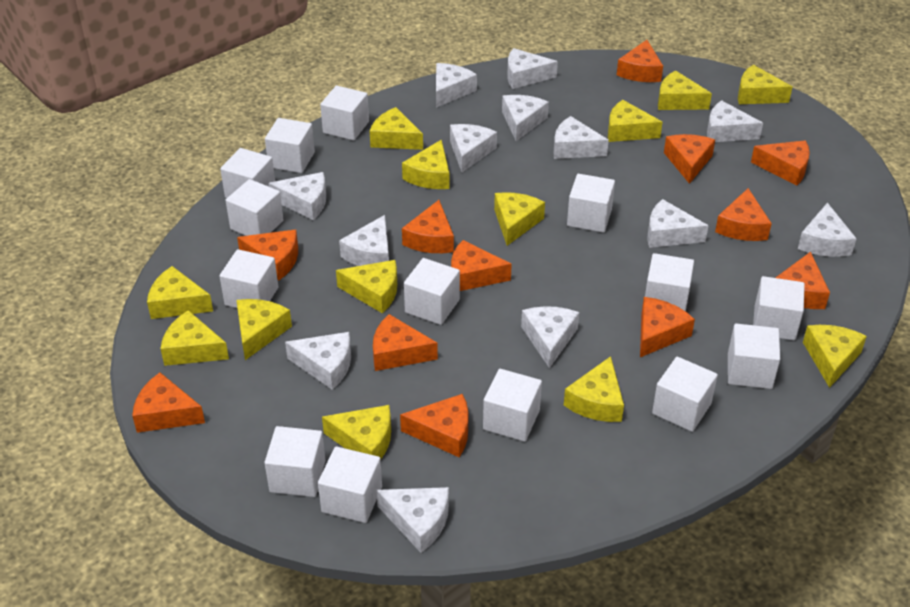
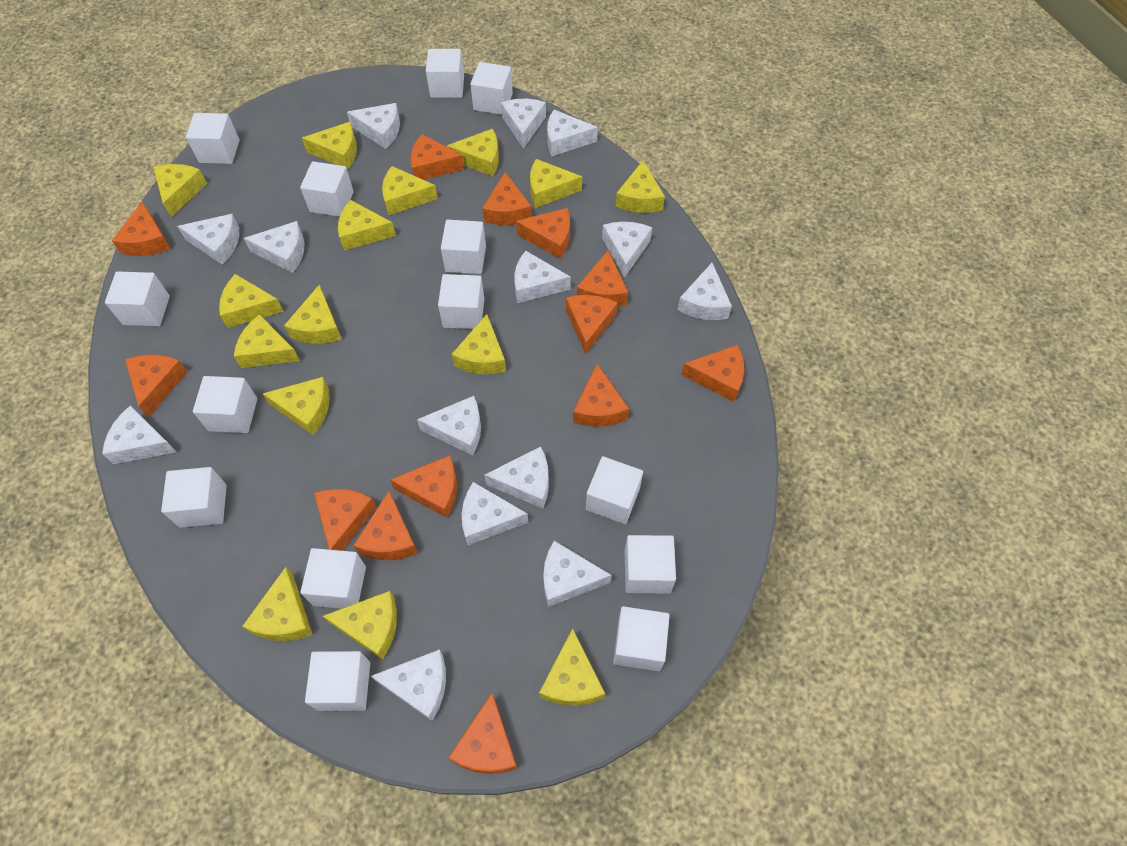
orange cheese: [132,373,205,433] [237,230,298,280] [373,314,438,371] [400,394,468,457] [402,200,454,253] [451,240,512,291] [617,40,663,82] [640,297,695,357] [664,134,715,184] [715,188,772,241] [751,140,810,186] [776,252,830,309] = 12 -> [112,202,171,256] [125,355,188,417] [314,489,377,551] [353,491,418,560] [390,456,457,518] [411,134,464,180] [448,693,517,774] [482,172,532,225] [516,208,570,259] [566,295,618,355] [573,364,629,427] [577,251,628,307] [681,345,744,402] = 13
white cheese: [269,172,326,220] [285,332,351,390] [339,215,389,266] [376,487,449,553] [436,63,477,108] [450,124,497,172] [502,95,549,141] [507,48,558,89] [521,306,579,368] [554,116,609,159] [647,199,709,248] [707,100,763,142] [798,203,857,257] = 13 -> [102,406,176,464] [177,214,239,265] [244,221,304,273] [347,103,400,149] [371,649,446,721] [417,396,481,456] [462,482,528,545] [484,446,549,509] [501,99,546,149] [514,251,571,303] [543,541,612,607] [547,110,598,156] [602,222,652,277] [678,263,732,320] = 14
yellow cheese: [147,266,213,319] [161,310,229,366] [236,299,292,360] [322,405,391,460] [336,260,397,313] [370,107,423,150] [402,140,449,189] [494,192,545,246] [564,356,624,422] [608,100,663,142] [658,70,712,110] [738,65,793,104] [803,325,867,388] = 13 -> [154,164,207,217] [219,274,284,328] [234,314,300,368] [242,567,313,641] [263,377,330,435] [284,285,342,344] [302,122,357,169] [323,591,397,660] [338,200,396,250] [382,166,438,215] [447,129,499,176] [452,314,506,374] [530,159,582,208] [539,628,605,706] [616,160,665,213] = 15

